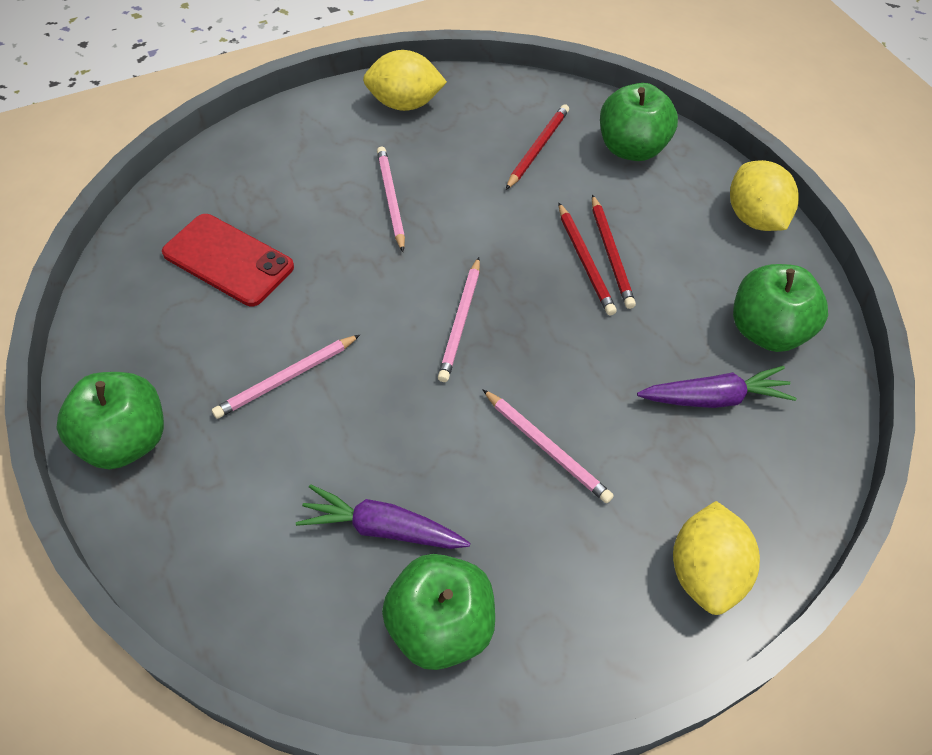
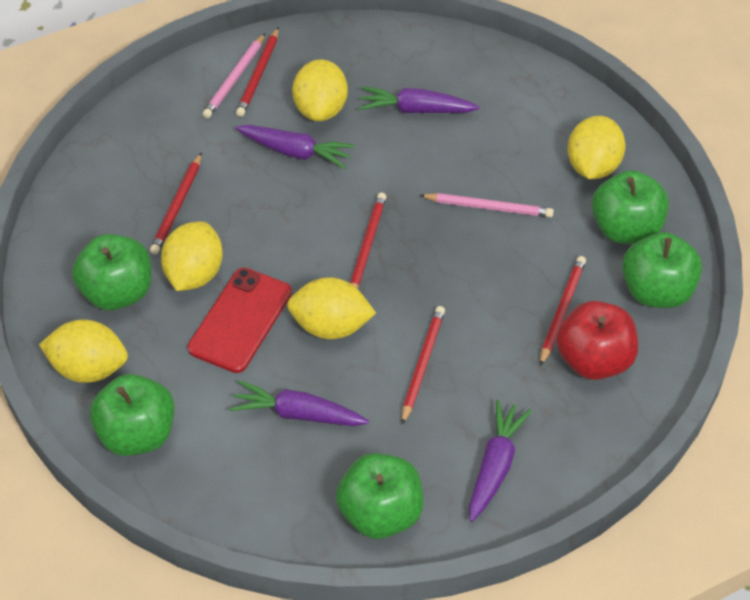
green apple: [56,372,164,469] [382,554,495,670] [600,83,678,161] [733,264,828,352] = 4 -> [72,234,151,310] [90,374,174,456] [336,453,423,539] [592,170,669,244] [622,232,702,308] = 5
pink pencil: [212,335,360,419] [377,147,405,252] [438,257,480,382] [482,389,614,503] = 4 -> [202,33,265,118] [419,193,554,217] = 2
purple carrot: [296,484,470,549] [637,366,797,408] = 2 -> [229,380,369,426] [236,125,355,169] [359,86,480,113] [469,399,532,522] = 4
red apple: none = 0 -> [556,301,638,380] = 1
red pencil: [506,104,569,190] [559,203,617,315] [592,194,636,309] = 3 -> [150,152,202,254] [236,27,279,117] [350,193,386,289] [402,306,445,425] [540,256,586,366] = 5
yellow lemon: [363,50,447,111] [673,501,760,615] [730,160,799,231] = 3 -> [39,320,128,383] [161,222,223,291] [287,277,376,339] [292,59,348,121] [567,116,626,179] = 5

